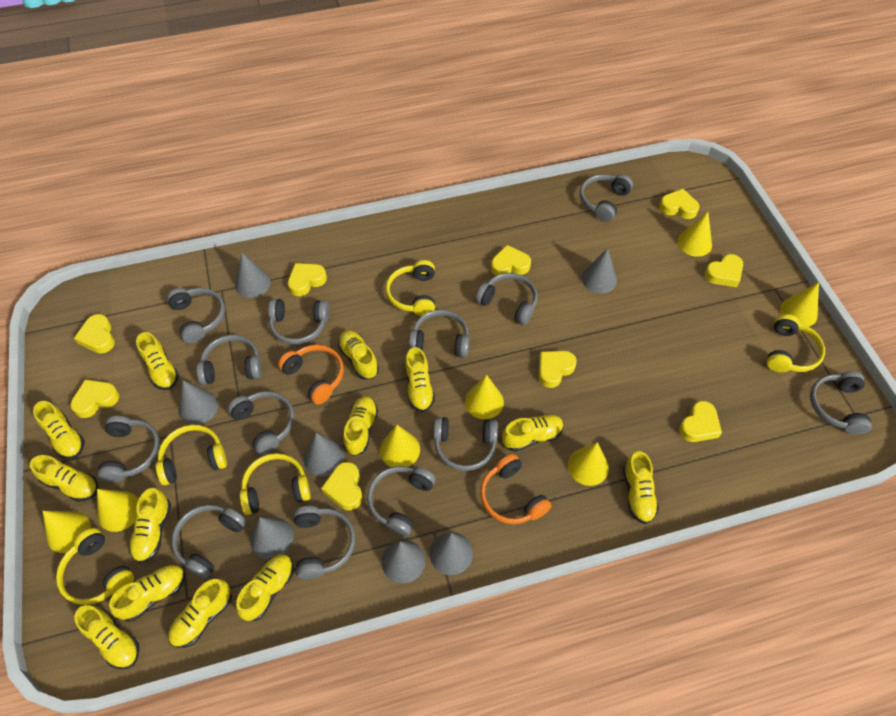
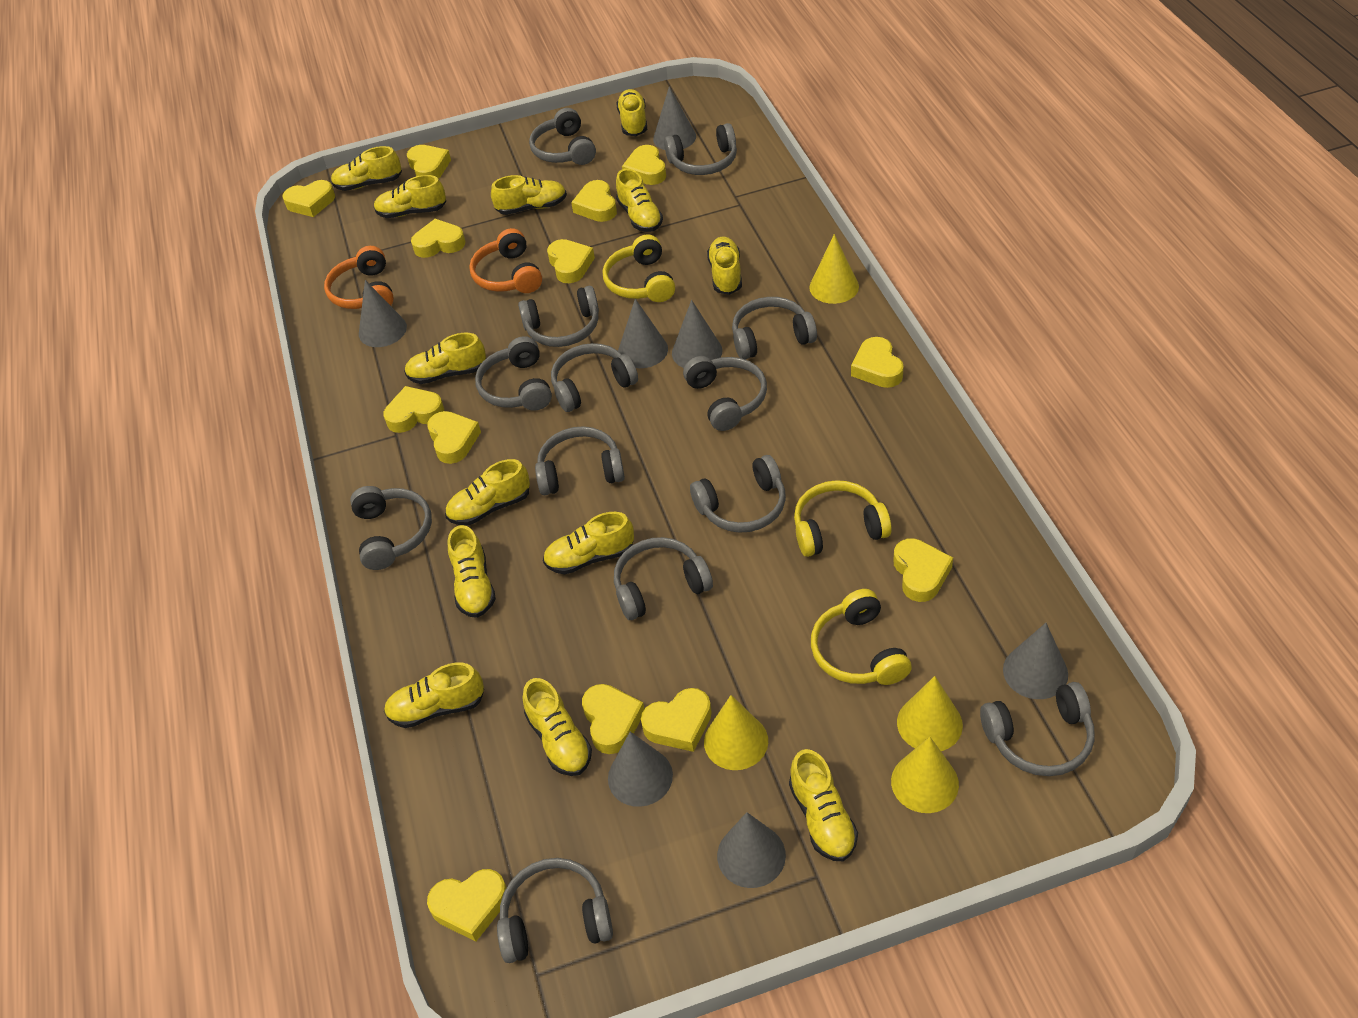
yellow cone: [43,511,91,553] [97,489,139,532] [380,425,420,467] [465,375,504,419] [568,442,609,486] [678,211,712,257] [780,282,819,327] = 7 -> [704,695,768,770] [809,234,859,304] [891,737,959,813] [897,676,963,751] = 4
yellow headphones: [56,528,134,605] [156,425,227,485] [240,453,311,515] [386,260,435,316] [767,314,825,372] = 5 -> [603,234,675,302] [794,480,892,557] [811,589,912,685] = 3
yellow heart: [70,379,119,418] [74,314,115,354] [288,263,327,296] [321,462,363,510] [491,245,531,276] [539,351,577,388] [659,189,700,219] [679,401,722,442] [704,254,743,287] = 9 -> [282,180,335,217] [384,386,444,433] [407,145,451,179] [411,219,466,258] [427,411,481,464] [427,869,507,942] [547,239,595,283] [571,180,617,222] [582,684,644,754] [622,145,666,185] [641,688,712,752] [851,337,904,388] [894,538,953,602] = 13

